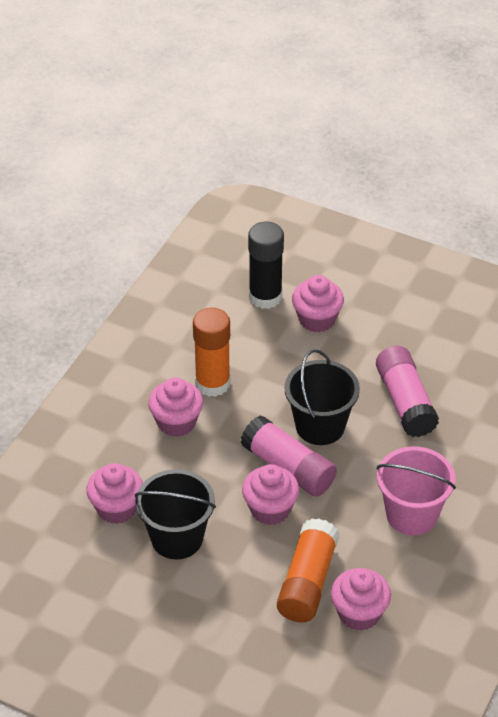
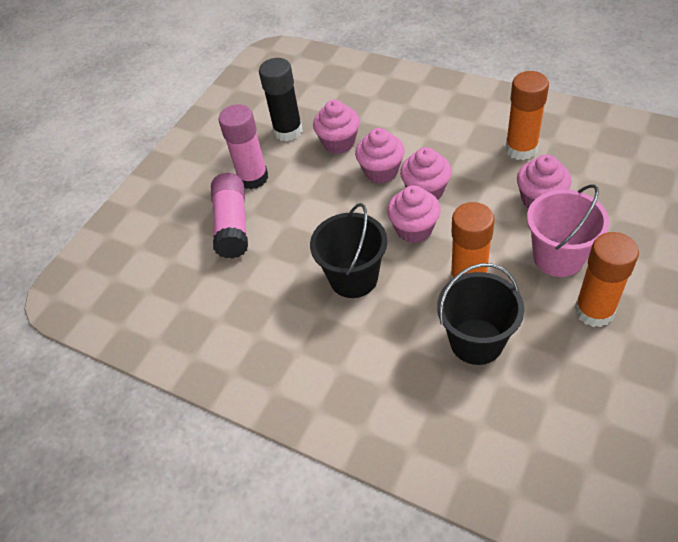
orange glue stick: [193,308,230,397] [277,518,339,622] = 2 -> [450,202,495,280] [505,71,549,160] [575,232,639,327] = 3

